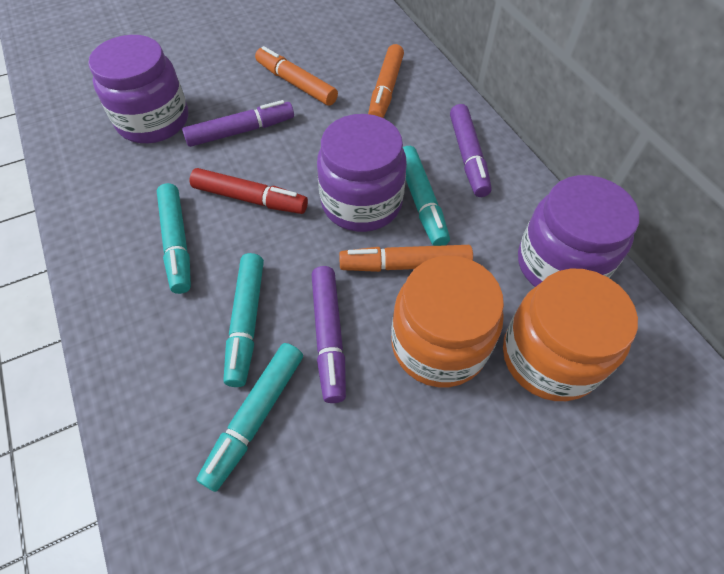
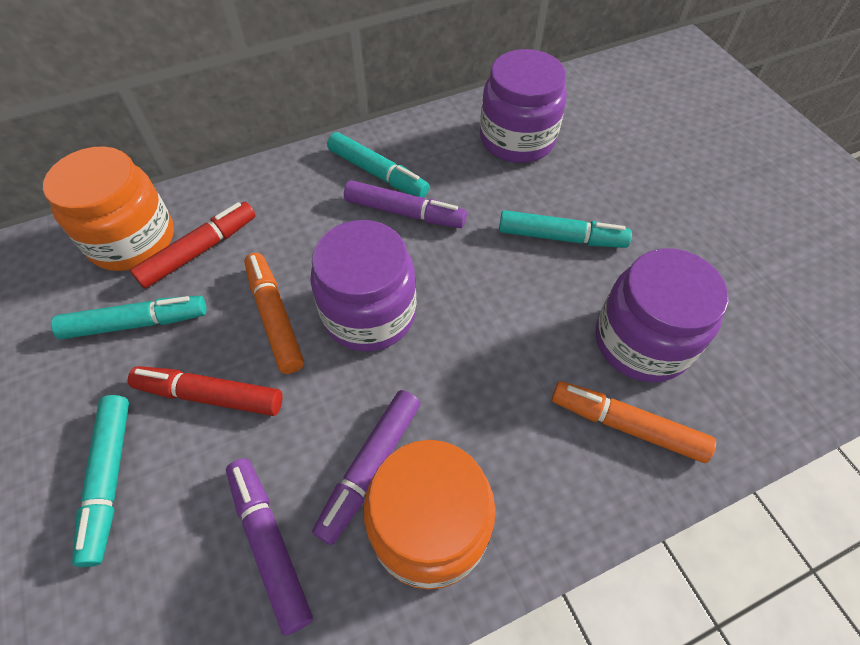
orange marker: [255,46,338,106] [339,245,473,272] [368,44,404,118] = 3 -> [244,253,304,374] [552,381,716,463] = 2
red marker: [190,168,308,214] = 1 -> [128,366,282,416] [130,202,256,288] = 2

